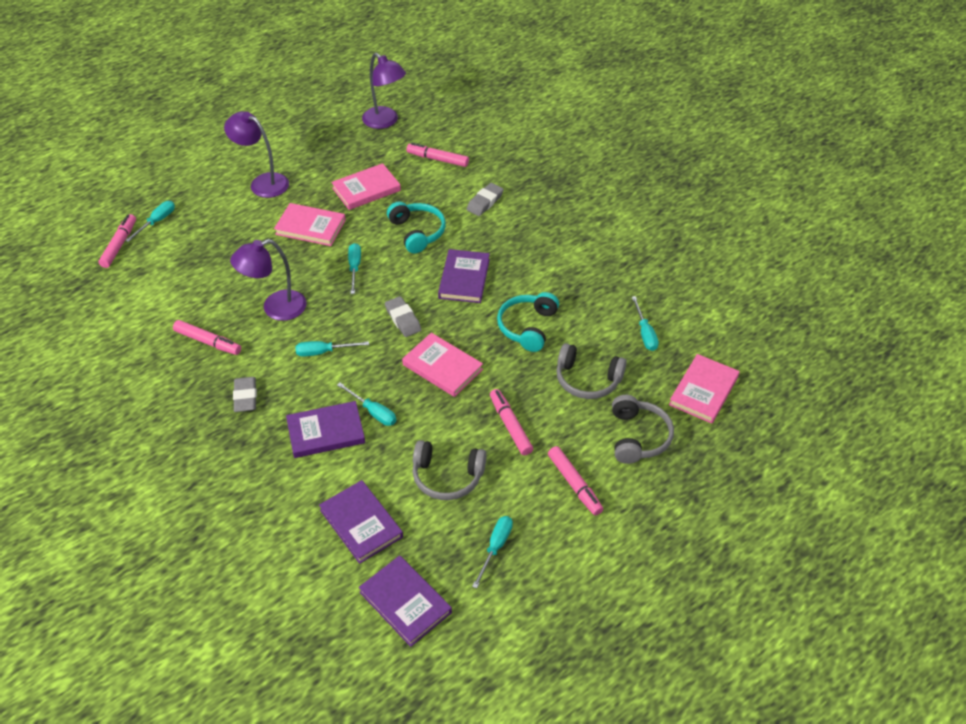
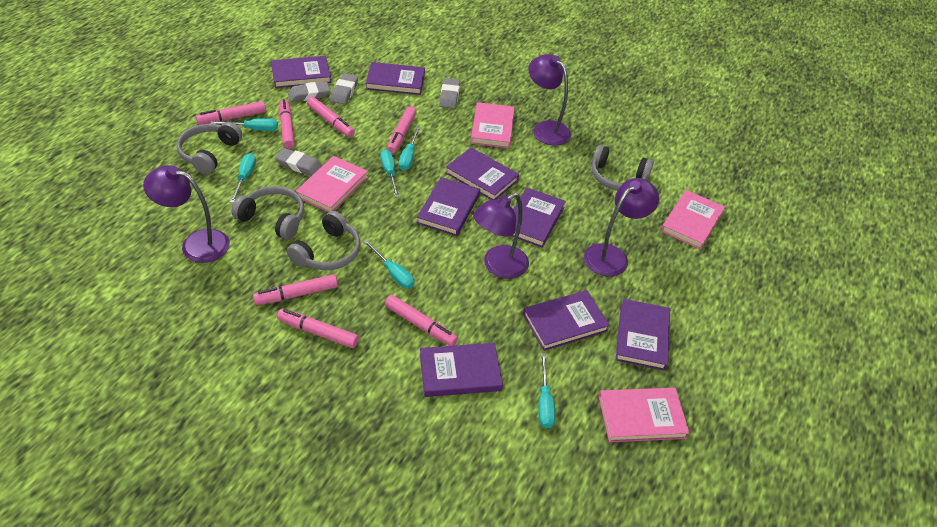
grey eraser: [233,377,257,412] [385,296,422,337] [466,183,504,216] = 3 -> [275,148,322,176] [288,82,330,102] [330,73,358,104] [439,78,460,109] = 4
grey headphones: [412,440,487,500] [556,343,627,399] [612,395,674,464] = 3 -> [177,122,242,174] [232,186,305,240] [287,211,360,270] [592,145,654,191] = 4
pink marker: [98,214,136,268] [173,320,241,355] [406,143,469,167] [490,389,533,456] [548,446,603,516] = 5 -> [196,101,266,125] [253,274,338,305] [277,309,359,348] [279,99,295,149] [307,97,355,137] [385,295,458,346] [387,106,417,154] = 7
purple book: [286,401,365,458] [319,480,403,564] [359,555,452,647] [438,249,490,303] = 4 -> [271,56,331,88] [366,62,425,95] [417,177,480,236] [420,343,503,397] [445,147,519,200] [512,188,566,248] [523,290,610,351] [616,299,670,371] = 8
purple lamp: [224,111,289,198] [230,239,307,321] [362,53,406,129] = 3 -> [143,165,230,263] [473,193,529,279] [528,54,571,145] [584,178,659,276] = 4
turquoise headphones: [387,202,446,253] [497,292,559,352] = 2 -> none = 0

